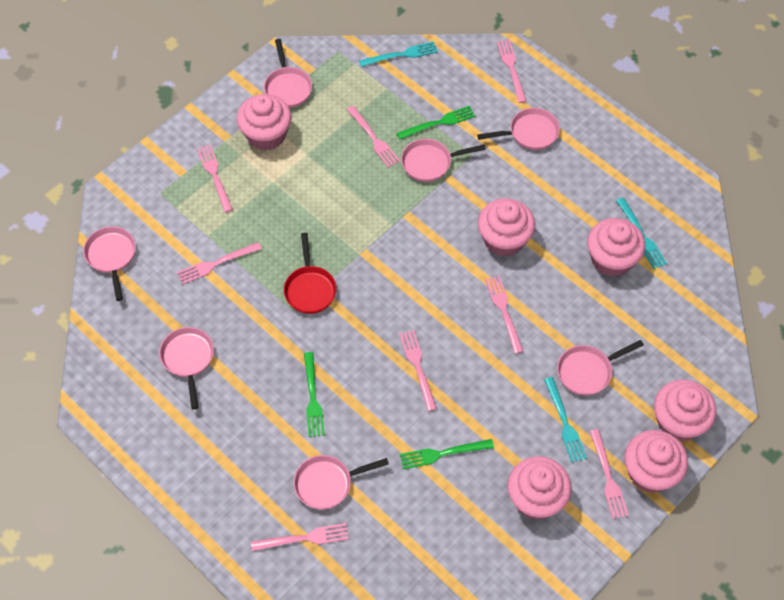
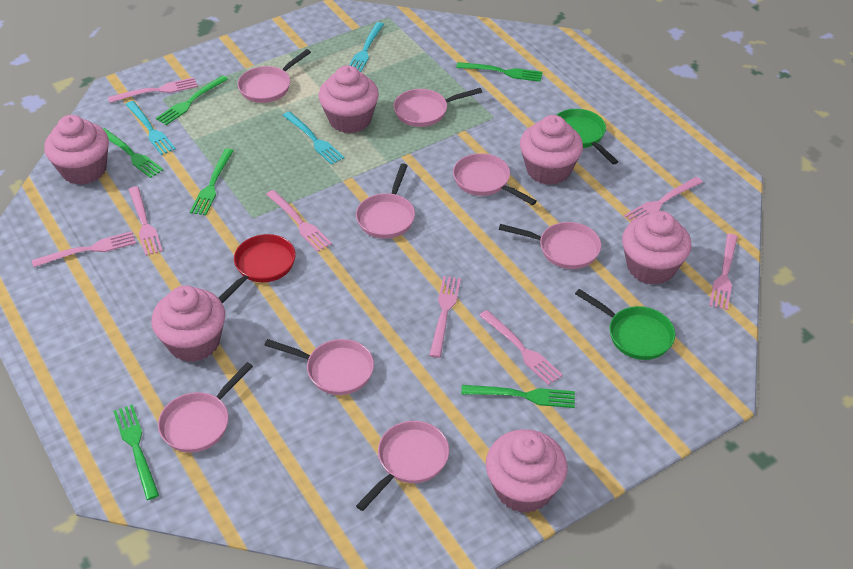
green fork: [304,352,325,437] [397,106,475,139] [400,439,494,469] = 3 -> [103,128,163,178] [113,404,159,500] [156,75,228,125] [190,149,234,215] [456,62,543,82] [461,385,575,408] = 6
green pan: none = 0 -> [557,109,618,165] [575,289,675,360] = 2
pink pan: [83,227,136,301] [159,327,214,409] [264,39,312,108] [294,455,389,509] [401,139,486,182] [477,108,560,150] [557,340,644,395] = 7 -> [158,362,253,453] [237,49,311,103] [264,339,374,395] [356,163,415,239] [356,421,449,511] [393,88,482,127] [453,153,537,205] [499,222,601,269] = 8

